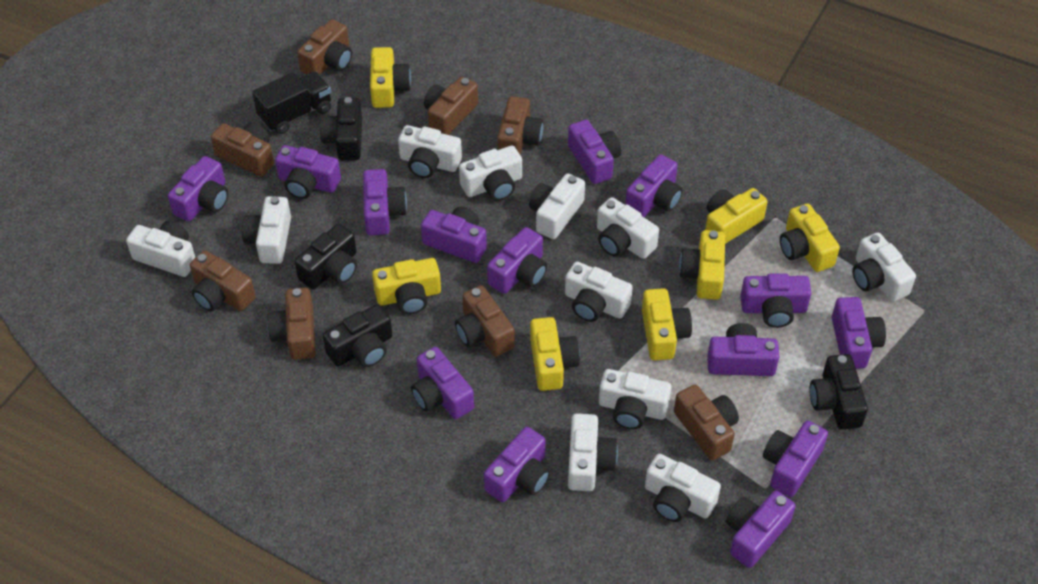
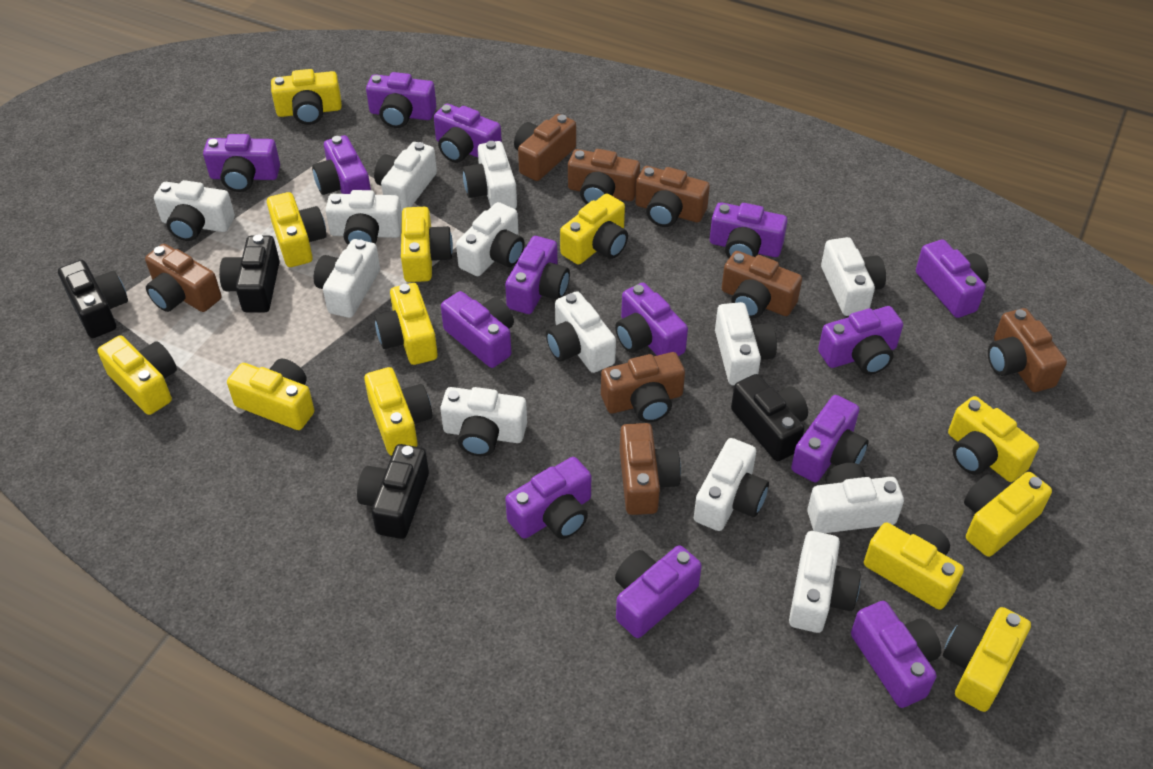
black truck: [252,71,331,134] = 1 -> none = 0
white camera: [126,221,195,277] [242,196,291,264] [398,125,462,178] [459,145,522,201] [529,173,585,239] [565,262,633,322] [568,413,618,491] [597,197,659,259] [599,369,672,429] [645,454,721,522] [852,233,916,302] = 11 -> [154,180,235,241] [314,239,380,318] [325,190,402,245] [374,142,437,210] [440,387,527,456] [456,202,524,276] [463,141,517,209] [546,291,616,373] [694,438,769,531] [715,302,777,385] [789,531,861,633] [807,463,904,533] [821,237,886,316] = 13
yellow camera: [370,47,411,108] [372,258,441,314] [530,317,580,391] [642,288,692,360] [679,230,725,300] [705,188,768,244] [780,204,840,272] = 7 -> [98,335,177,415] [227,359,314,430] [267,192,327,267] [271,69,342,125] [364,367,432,456] [375,283,438,365] [401,207,453,282] [560,194,628,265] [864,522,964,610] [943,607,1031,712] [948,396,1039,482] [964,472,1052,557] = 12

